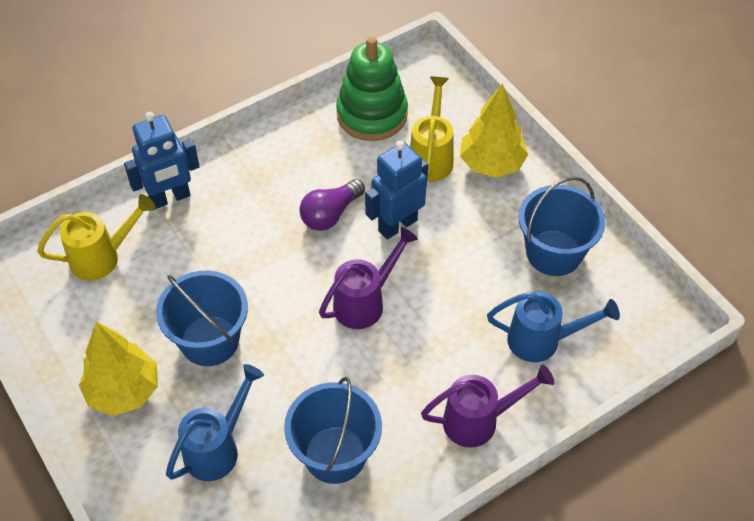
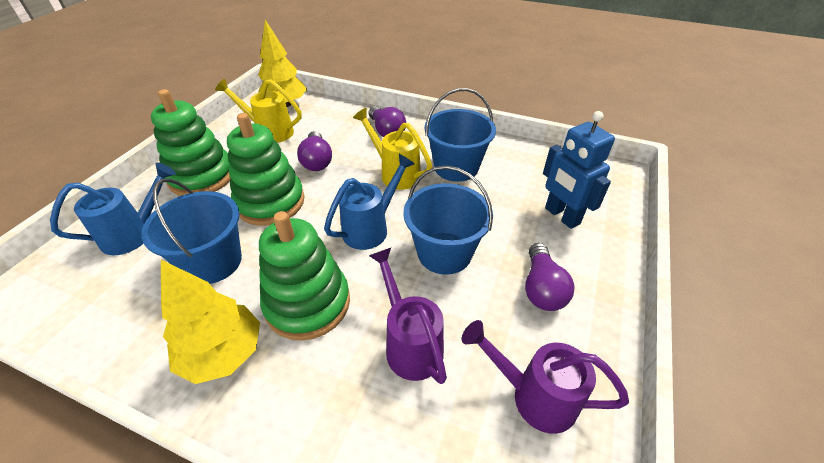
blue robot: [124,112,200,209] [365,141,428,240] = 2 -> [543,111,615,229] = 1
green stacking toy: [336,37,408,141] = 1 -> [151,89,231,196] [227,113,305,226] [259,211,350,341] = 3
purple light bulb: [300,179,365,231] = 1 -> [297,131,332,171] [368,106,406,137] [525,243,575,311] = 3

